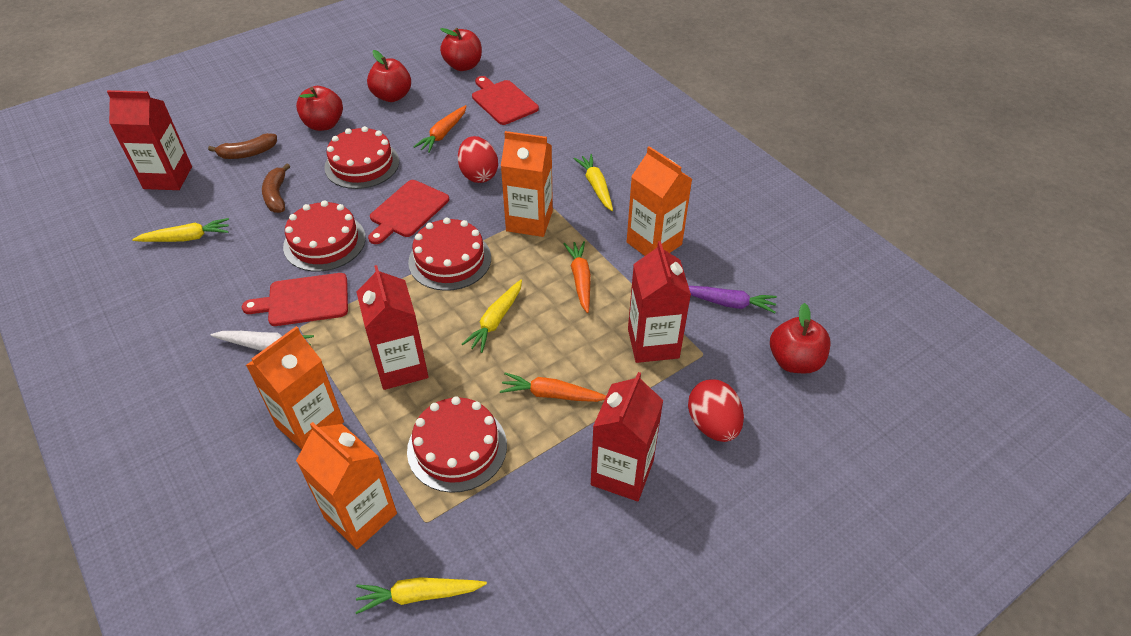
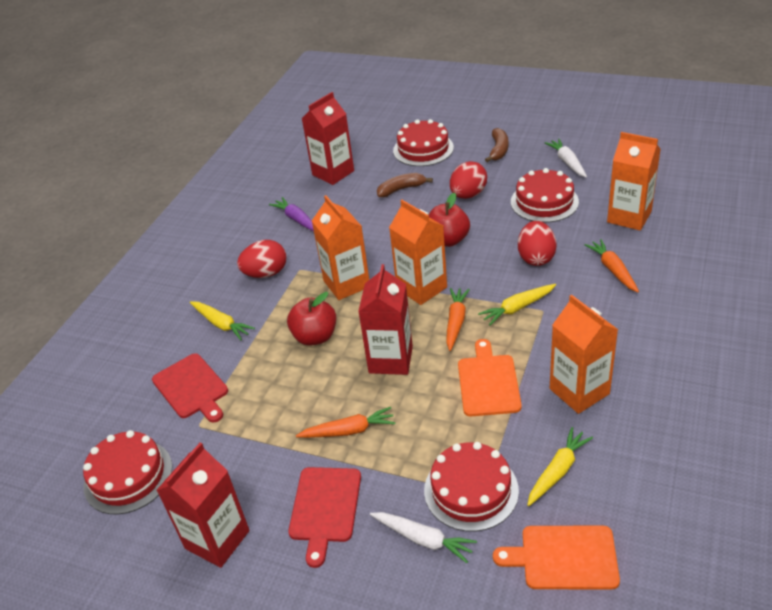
orange cutting board: none = 0 -> [458,339,522,416] [493,525,620,590] = 2
red apple: [296,86,343,131] [367,50,411,102] [440,28,482,71] [770,303,831,373] = 4 -> [287,292,336,346] [429,193,470,247] = 2
red carton: [107,90,192,190] [357,265,429,390] [591,372,663,501] [628,241,691,363] = 4 -> [156,443,250,568] [302,92,354,185] [358,264,413,375] = 3
red cutting board: [242,273,348,326] [368,180,449,244] [472,76,539,125] = 3 -> [152,353,228,423] [288,467,361,568] = 2
red egg: [458,136,498,183] [688,379,744,442] = 2 -> [237,240,286,278] [450,161,487,199] [518,221,557,266] = 3
white carrot: [211,331,314,351] = 1 -> [370,512,477,563] [545,139,587,178] = 2
yellow carrot: [132,218,229,242] [355,577,487,614] [462,280,522,353] [574,154,613,211] = 4 -> [190,301,255,340] [478,284,556,325] [527,427,593,506] = 3

